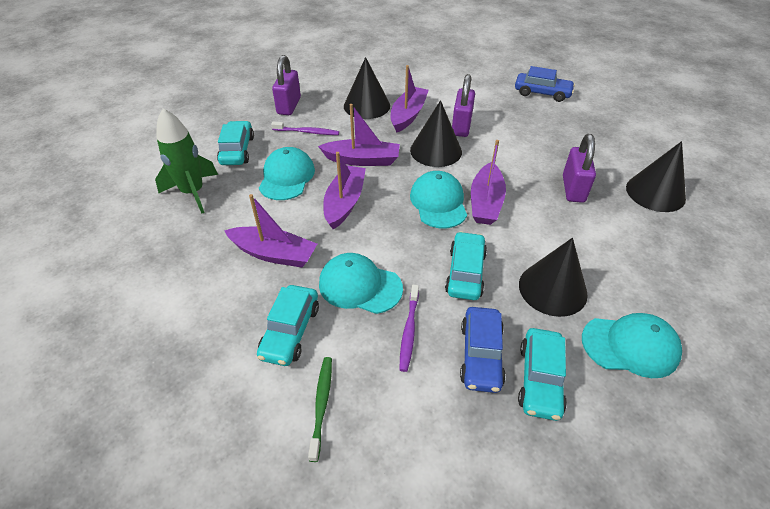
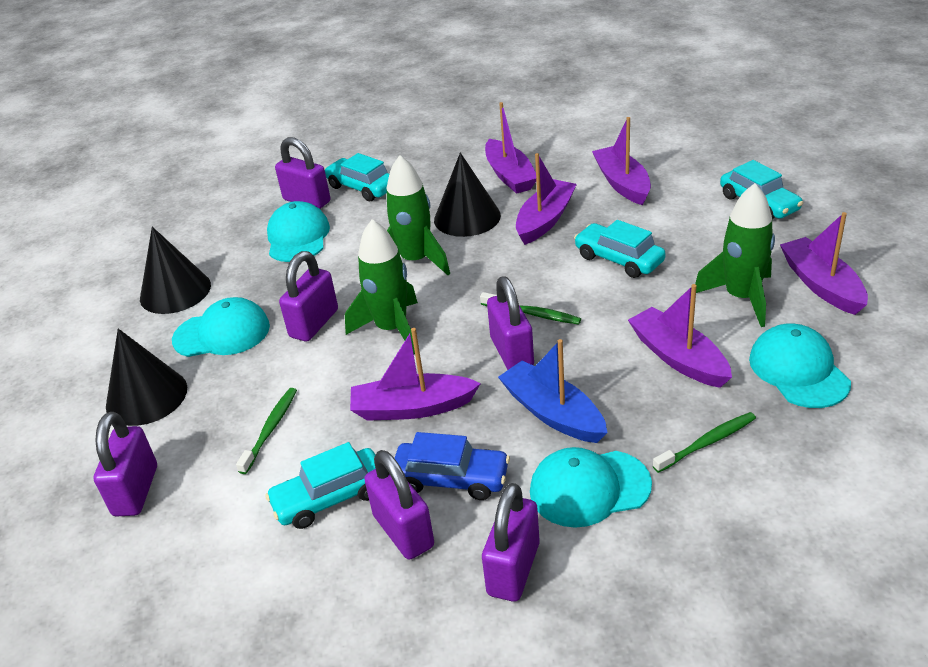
black cone: [344,57,390,119] [410,100,462,167] [519,238,588,317] [626,141,686,212] = 4 -> [106,328,187,426] [140,227,211,314] [434,152,501,237] = 3
blue boat: none = 0 -> [498,339,608,443] = 1
blue car: [460,307,506,393] [515,66,575,102] = 2 -> [395,432,510,500] = 1
green rocket: [155,108,218,214] = 1 -> [345,219,418,354] [387,155,450,275] [695,183,775,327] = 3
green toothbrush: [308,357,332,462] = 1 -> [236,388,297,474] [480,292,581,325] [653,412,756,473] = 3
purple boat: [224,194,317,267] [318,104,400,166] [323,152,366,229] [391,65,429,133] [471,140,506,225] = 5 -> [350,328,481,421] [485,102,536,194] [516,153,577,245] [592,117,651,205] [628,284,732,388] [780,212,868,315] = 6
purple padlock: [272,55,301,115] [452,74,475,137] [563,134,596,203] = 3 -> [93,412,157,517] [275,137,330,209] [279,251,338,341] [364,450,434,560] [482,483,540,602] [487,276,534,370] = 6
purple toothbrush: [271,122,339,135] [399,285,419,372] = 2 -> none = 0

